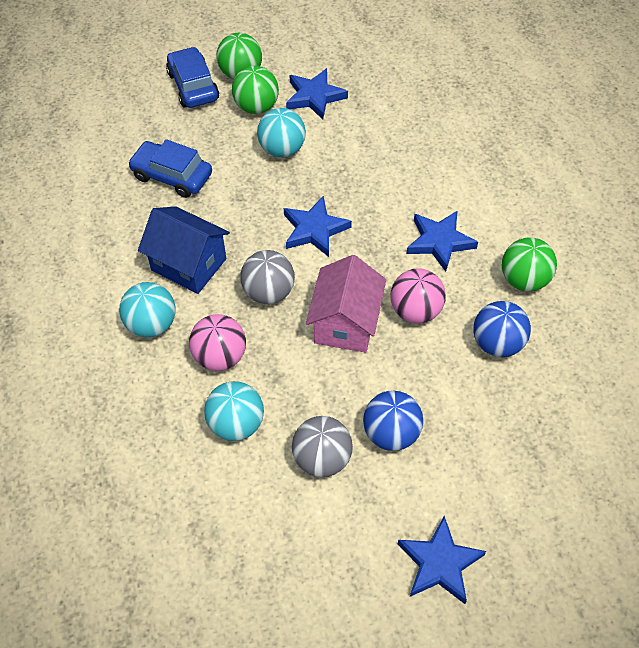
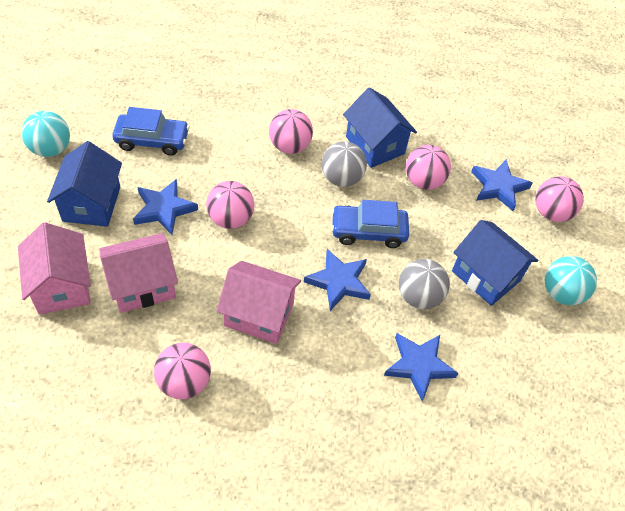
blue ball: [363,391,423,451] [474,301,531,357] = 2 -> none = 0
blue house: [138,207,230,294] = 1 -> [47,141,122,227] [343,87,417,168] [452,220,538,306] = 3
green ball: [217,33,262,79] [232,66,279,114] [502,237,557,291] = 3 -> none = 0
pink ball: [189,314,246,371] [390,268,446,323] = 2 -> [154,343,211,399] [206,181,254,229] [269,109,313,154] [406,145,451,190] [535,176,584,222] = 5
pink house: [306,255,386,353] = 1 -> [18,222,91,315] [99,233,178,313] [217,261,301,344] = 3
turquoise ball: [119,282,175,337] [204,381,264,441] [257,108,306,157] = 3 -> [21,111,70,157] [545,256,597,305] = 2

